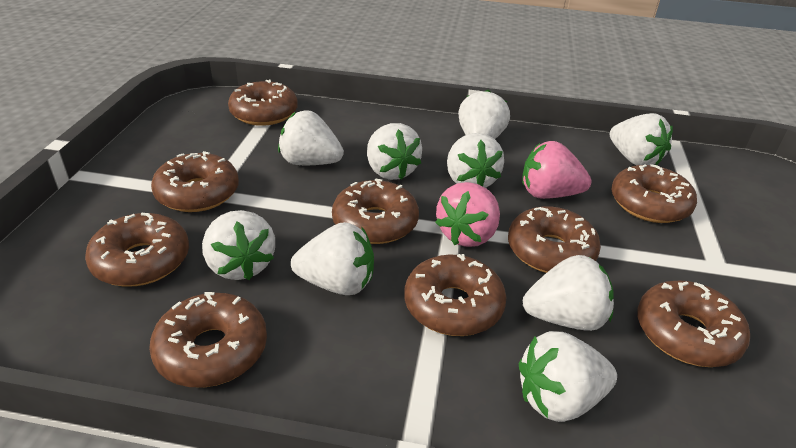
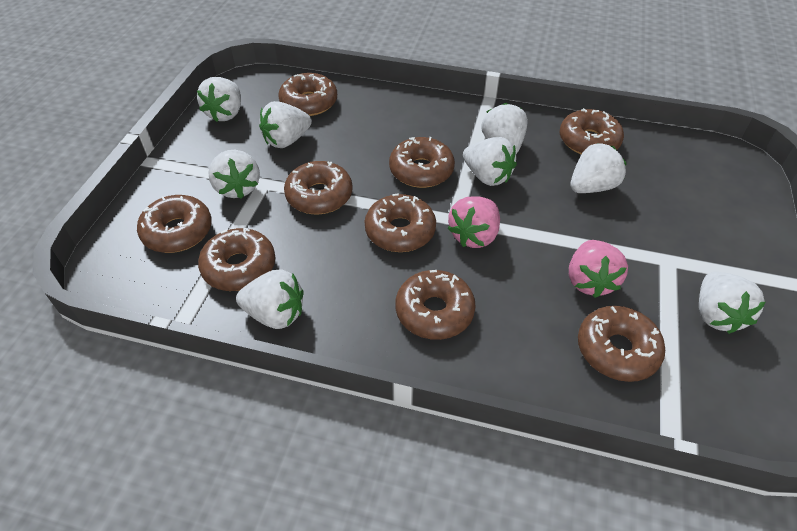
white strawberry: [202,210,275,280] [278,110,344,165] [291,222,374,295] [367,123,422,180] [447,133,504,188] [458,90,510,139] [519,331,617,422] [523,255,614,331] [610,113,673,165] = 9 -> [197,77,241,122] [208,150,260,199] [236,270,303,329] [259,101,312,148] [463,137,517,186] [481,103,528,154] [570,143,627,193] [699,272,766,334] = 8

